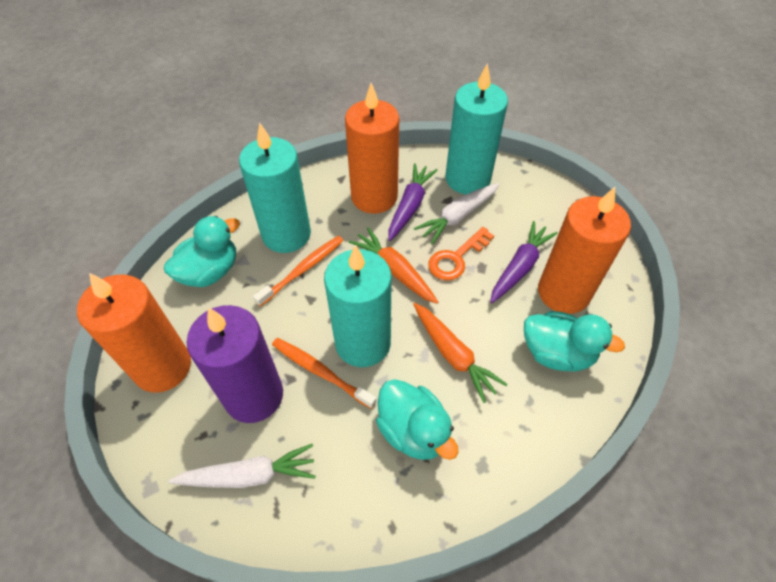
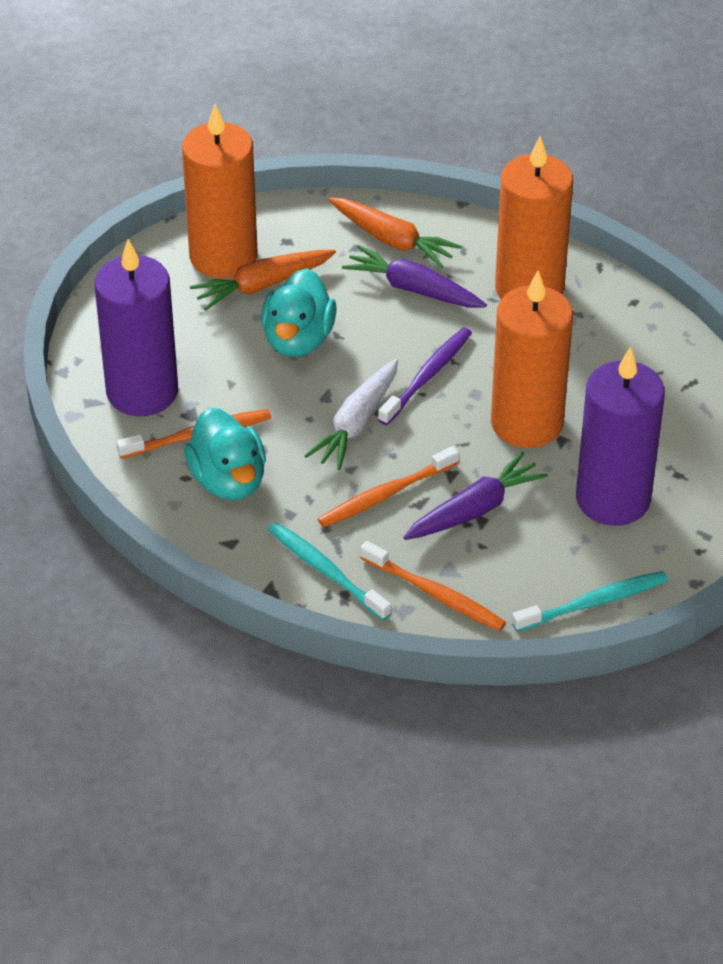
orange key: [428,227,494,281] = 1 -> none = 0
orange toothbrush: [253,236,343,307] [272,338,377,409] = 2 -> [116,409,271,459] [318,446,459,528] [360,541,506,631] = 3
purple candle: [187,305,283,423] = 1 -> [94,239,178,416] [576,347,665,526] = 2
purple toothbrush: none = 0 -> [378,327,472,425] = 1
turquoise candle: [239,122,311,253] [324,245,391,367] [446,63,508,195] = 3 -> none = 0
turquoise duck: [164,216,240,287] [376,379,459,460] [524,311,625,371] = 3 -> [184,408,266,500] [261,268,337,357] = 2
turquoise toothbrush: none = 0 -> [268,521,391,621] [512,571,668,632] = 2
white carrot: [169,444,316,488] [414,183,499,245] = 2 -> [304,359,398,470] = 1

